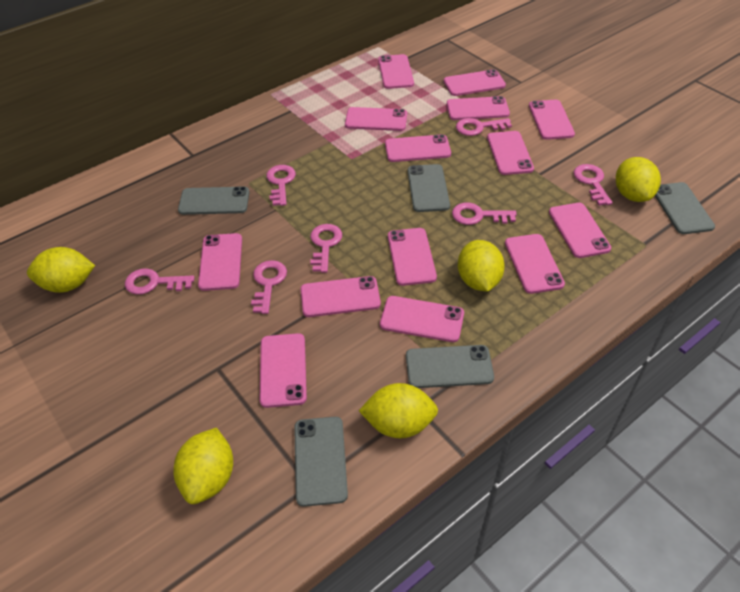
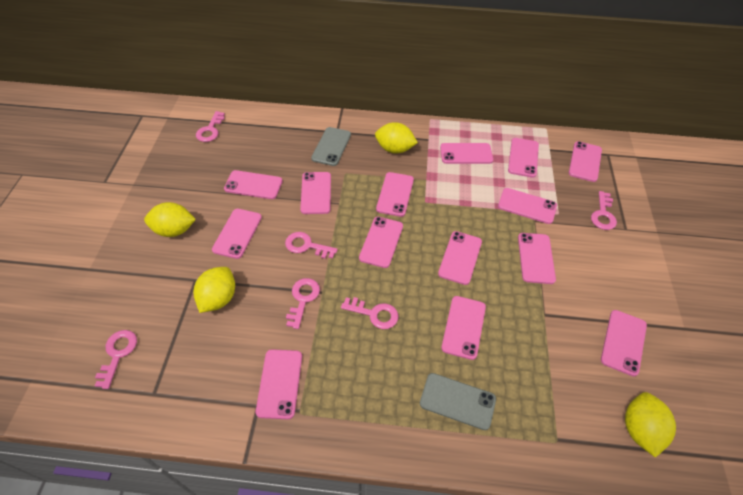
grey phone: [178,186,249,215] [294,417,348,507] [406,345,494,388] [407,164,450,212] [655,182,715,234] = 5 -> [311,127,351,166] [420,373,496,430] = 2
pink key: [125,268,195,295] [251,260,287,314] [266,165,296,206] [310,224,342,273] [452,203,517,225] [456,118,512,136] [574,164,613,206] = 7 -> [95,330,137,389] [196,111,225,142] [285,232,338,259] [286,278,320,329] [341,297,398,329] [591,191,617,230] = 6
yellow lemon: [27,247,95,293] [173,428,233,504] [359,383,438,438] [458,240,505,291] [616,157,661,202] = 5 -> [144,202,196,237] [194,267,235,313] [375,122,418,154] [625,392,676,458] = 4

